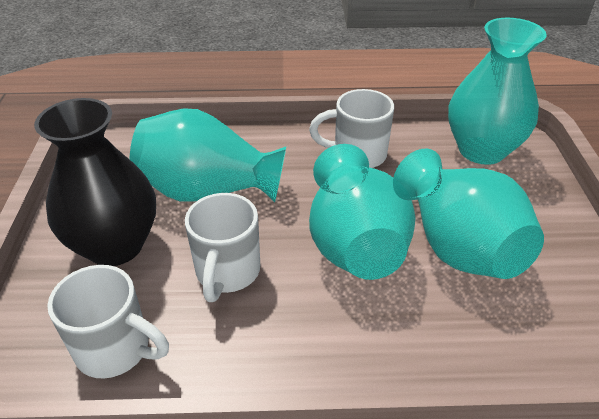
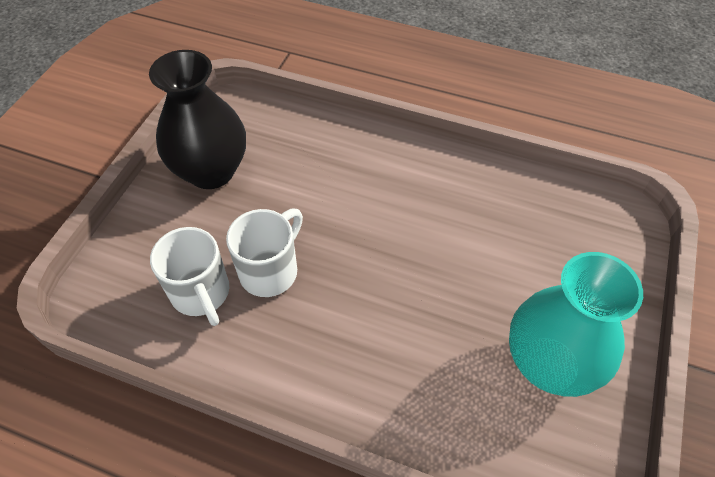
turquoise vase: [130,108,286,202] [309,144,416,280] [394,149,544,279] [448,18,547,165] = 4 -> [509,252,643,397] = 1
white mug: [47,265,169,379] [185,193,260,302] [309,89,394,168] = 3 -> [150,227,229,326] [226,208,303,297] = 2

